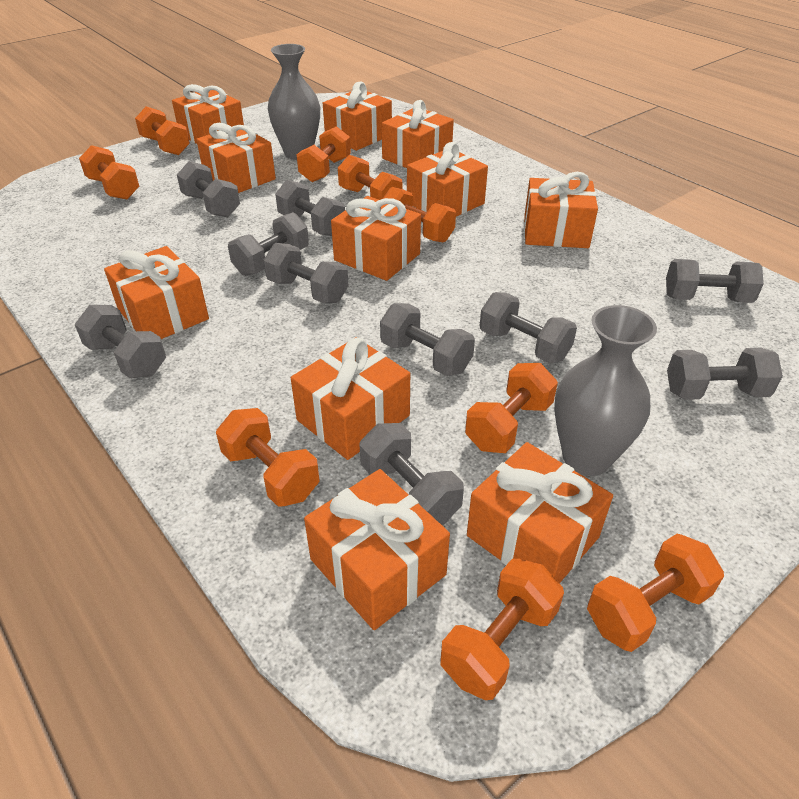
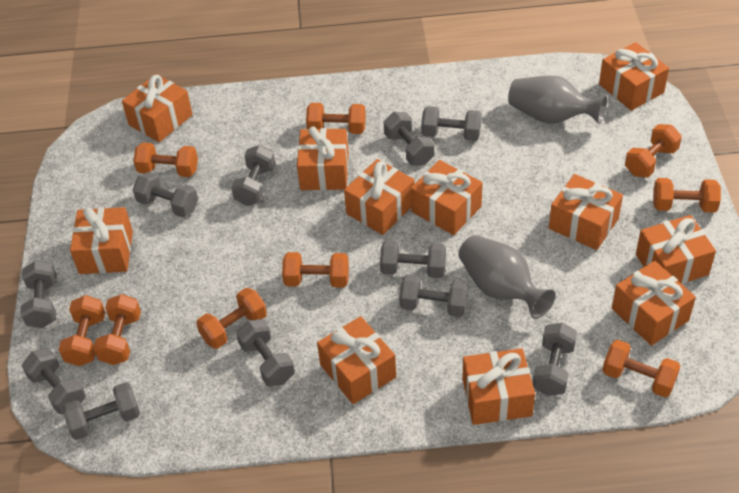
grey dumbbell: [75,305,166,378] [177,161,240,217] [228,212,309,276] [264,243,348,303] [275,180,345,236] [360,423,464,525] [380,303,475,376] [480,292,577,363] [666,259,764,303] [667,348,783,400] = 10 -> [20,261,57,328] [22,348,86,414] [62,382,140,440] [133,172,198,217] [231,145,275,206] [236,319,295,387] [380,240,446,278] [384,112,434,165] [399,274,468,317] [421,106,482,141] [533,323,577,396] = 11

